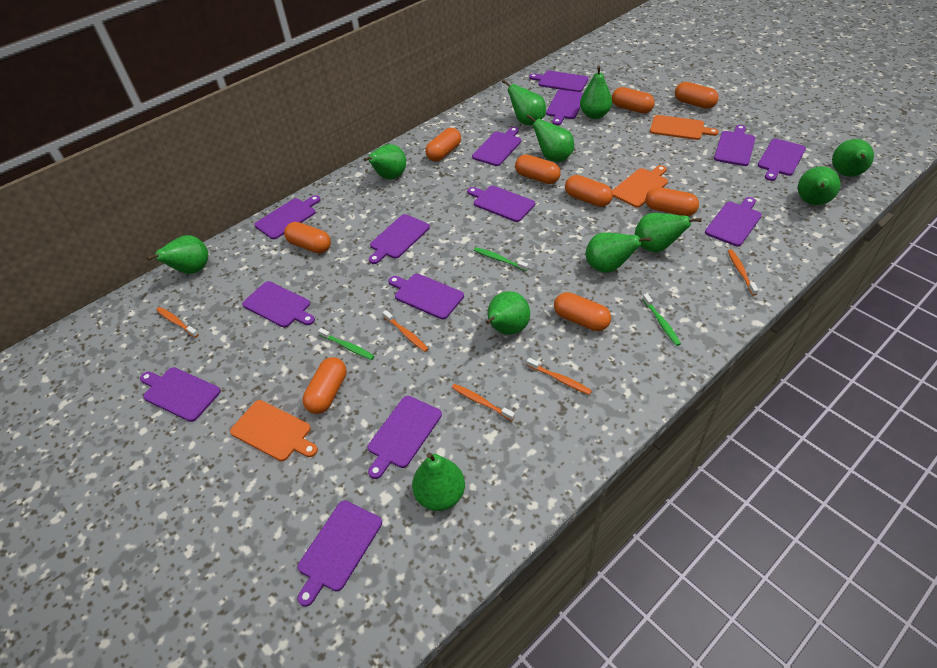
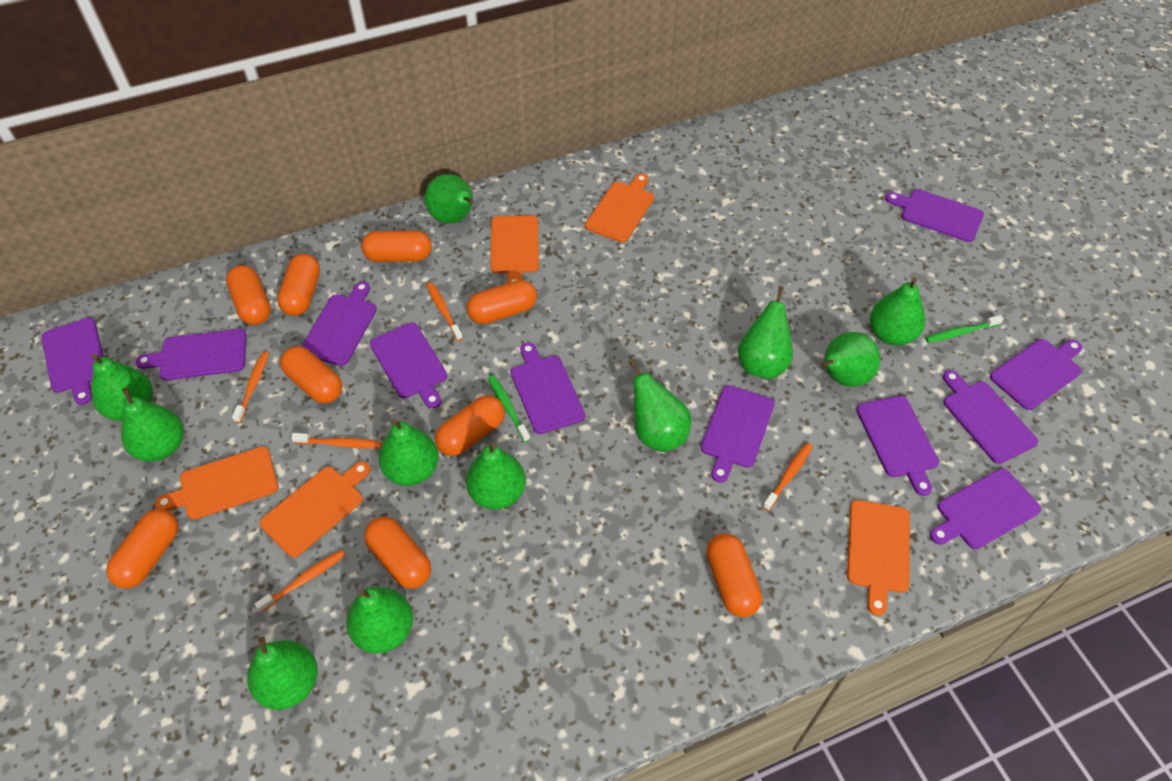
green toothbrush: [318,328,374,360] [474,247,528,271] [643,294,681,346] = 3 -> [488,375,530,442] [925,315,1003,343] = 2
orange cutting board: [230,400,318,461] [612,165,668,208] [650,115,719,140] = 3 -> [155,446,278,520] [260,461,370,557] [490,215,539,283] [585,173,654,242] [847,500,910,616] = 5
purple cutting board: [140,367,221,422] [242,281,315,328] [254,195,321,239] [297,501,382,607] [367,396,442,479] [369,214,430,264] [388,274,464,319] [467,186,535,222] [472,127,521,166] [529,71,588,92] [546,90,583,125] [705,197,762,246] [714,125,755,166] [758,139,806,181] = 14 -> [42,318,103,405] [136,329,246,380] [301,281,377,366] [370,323,447,408] [511,342,585,434] [701,385,775,483] [856,396,939,496] [885,189,984,242] [930,468,1041,549] [942,370,1038,464] [990,339,1082,410] = 11

